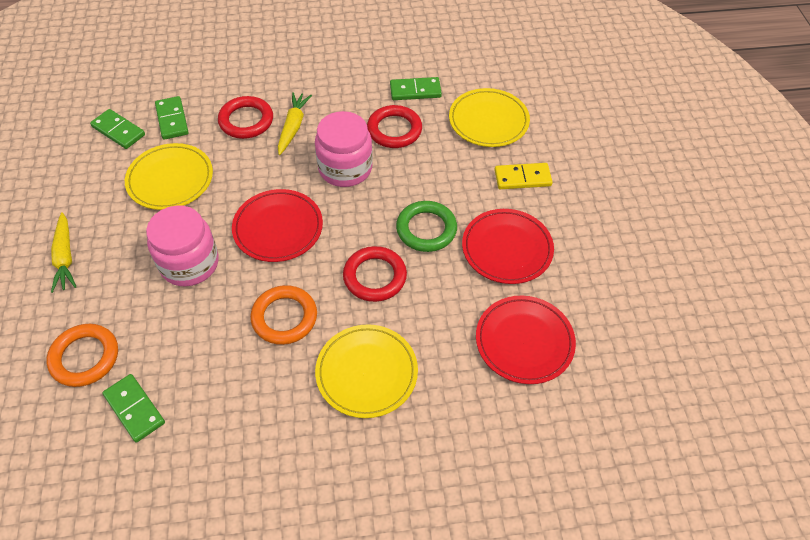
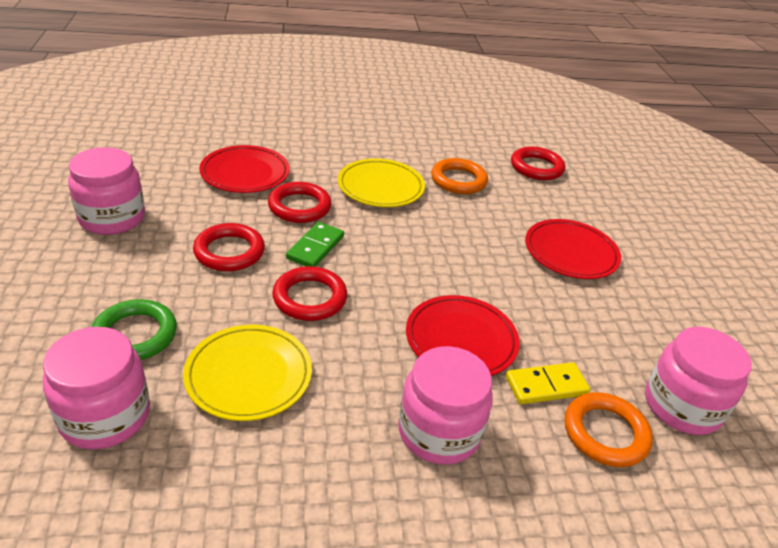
green domino: [90,109,145,149] [102,374,165,442] [155,96,189,140] [390,77,442,100] = 4 -> [286,222,344,267] = 1
pink jar: [146,206,219,286] [315,111,373,187] = 2 -> [43,327,150,449] [68,147,145,235] [398,346,493,465] [645,327,752,435] = 4
red ring: [218,96,273,139] [343,246,407,302] [367,105,422,148] = 3 -> [193,223,265,271] [268,182,332,223] [272,266,347,321] [511,147,565,180] = 4
yellow carrot: [51,212,77,293] [278,92,312,155] = 2 -> none = 0
yellow plate: [125,143,213,210] [315,324,418,418] [449,88,530,147] = 3 -> [183,325,312,421] [338,159,425,207] = 2

